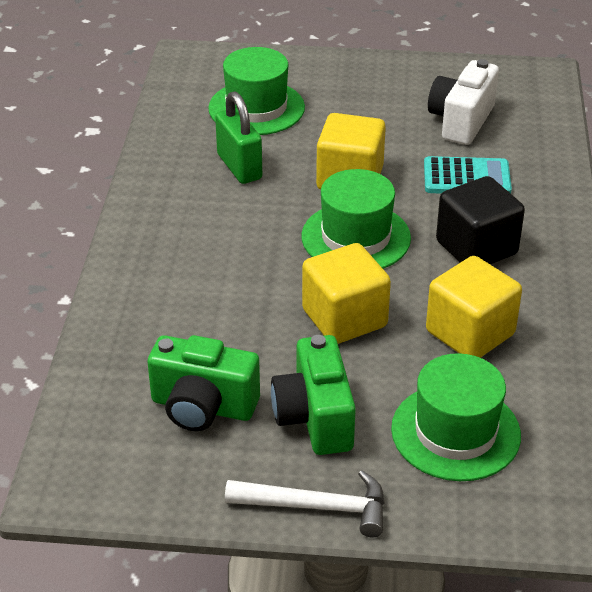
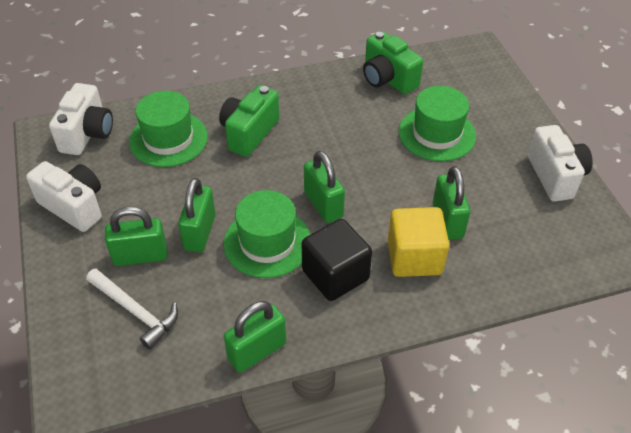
green padlock: [215,91,262,184] = 1 -> [105,207,167,266] [178,178,216,252] [224,301,286,373] [304,151,345,223] [433,166,470,240] = 5
turquoise calculator: [424,156,512,194] = 1 -> none = 0
white camera: [428,59,499,145] = 1 -> [26,161,102,232] [49,83,113,155] [527,125,593,202] = 3
yellow cube: [302,243,391,344] [316,113,386,190] [426,256,522,358] = 3 -> [388,207,449,277] = 1

